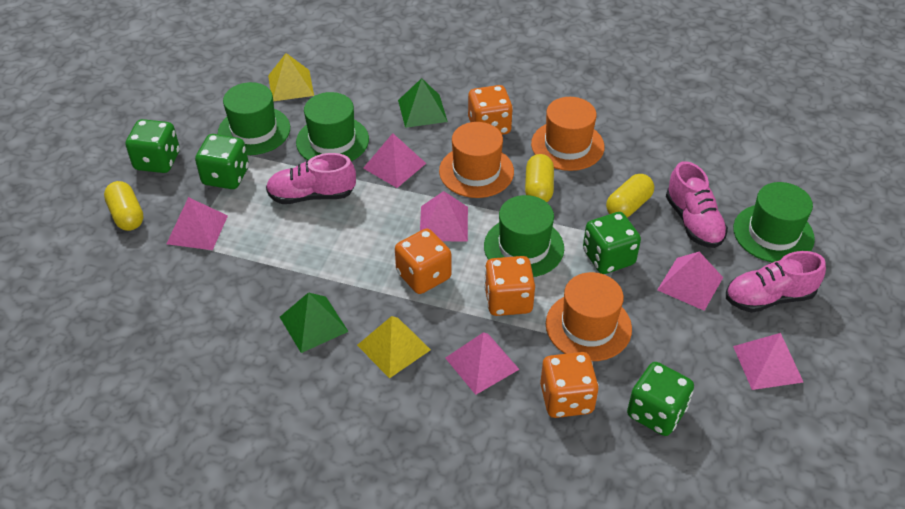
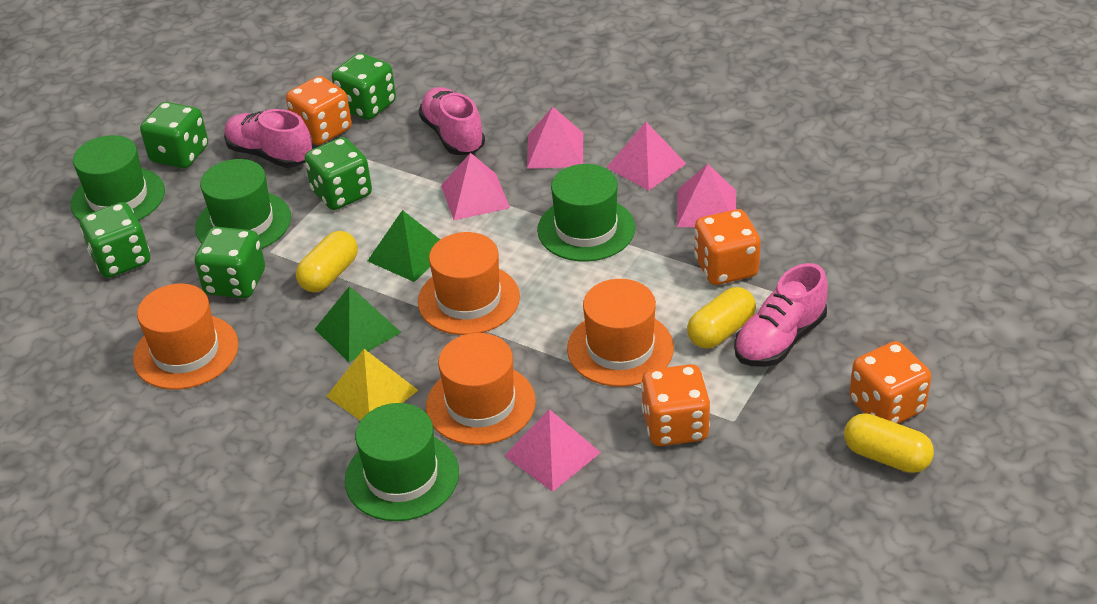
green dice: [126,119,180,173] [195,134,249,189] [583,212,641,274] [627,362,694,436] = 4 -> [80,202,150,278] [140,102,208,168] [195,227,265,298] [305,137,372,210] [332,53,396,120] = 5
orange hat: [439,122,514,198] [531,97,605,171] [546,272,632,361] = 3 -> [133,284,238,390] [418,232,520,335] [426,333,536,445] [567,279,674,387] = 4
pink pyramid: [167,197,228,250] [363,133,426,188] [420,191,468,242] [445,332,520,395] [657,252,723,311] [733,333,804,390] = 6 -> [441,153,510,220] [504,409,601,492] [527,107,583,169] [606,122,686,191] [677,164,736,227] = 5
yellow pyramid: [268,53,314,101] [357,316,431,378] = 2 -> [326,349,419,421] = 1

